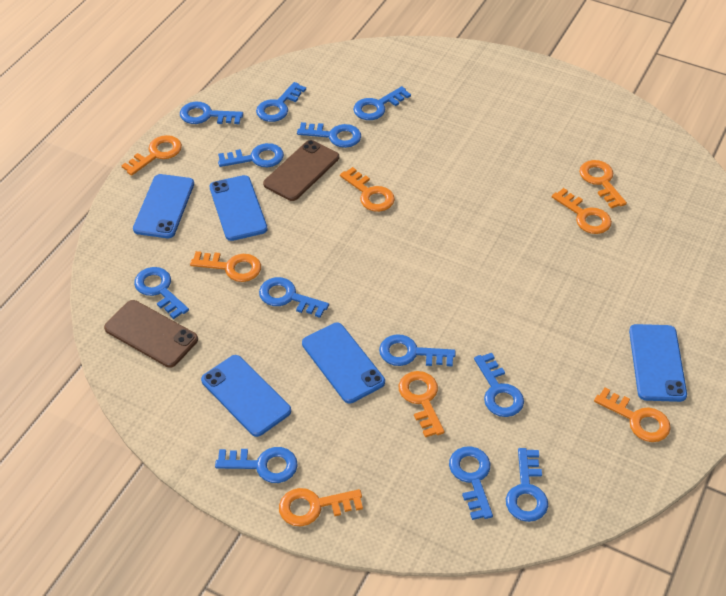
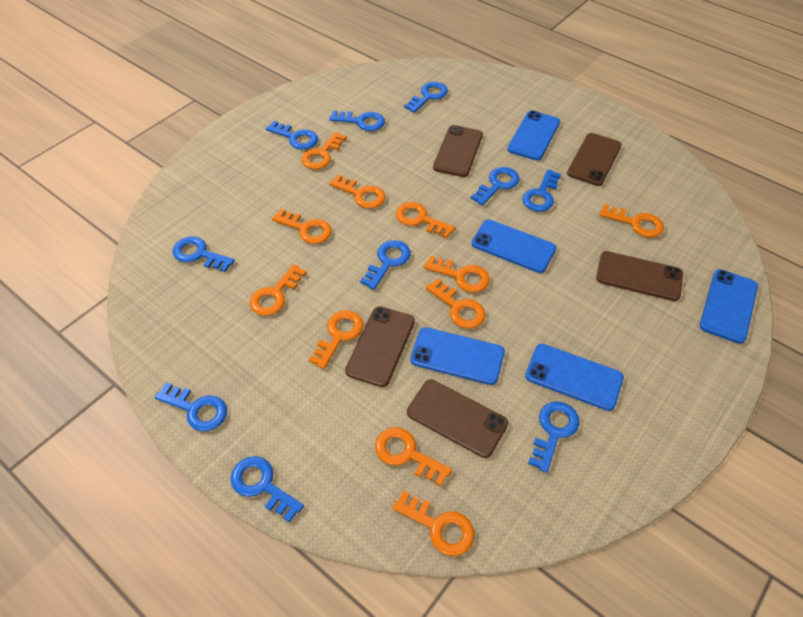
blue key: [134,267,189,319] [180,102,243,124] [215,447,298,483] [218,143,284,167] [256,82,306,122] [259,277,329,318] [297,122,361,148] [353,86,411,120] [379,334,456,367] [449,446,493,520] [474,353,524,417] [506,448,548,522] = 12 -> [155,382,227,431] [173,237,235,272] [231,456,304,522] [266,121,318,150] [329,110,385,131] [360,240,411,290] [404,82,448,113] [471,167,520,206] [522,169,561,212] [528,401,580,473] = 10
brown phone: [104,300,198,368] [263,140,339,201] = 2 -> [345,306,415,387] [407,380,508,458] [433,125,483,177] [567,133,622,186] [596,251,683,301] = 5
orange key: [121,135,182,176] [190,251,261,282] [279,488,363,526] [340,167,395,212] [399,371,444,437] [552,188,612,234] [579,160,627,208] [594,387,671,442] = 8 -> [250,264,306,316] [272,209,332,244] [301,132,347,169] [309,310,364,369] [329,175,385,209] [375,427,452,486] [392,490,475,556] [396,202,455,238] [424,255,490,292] [426,278,486,329] [599,204,664,238] = 11

